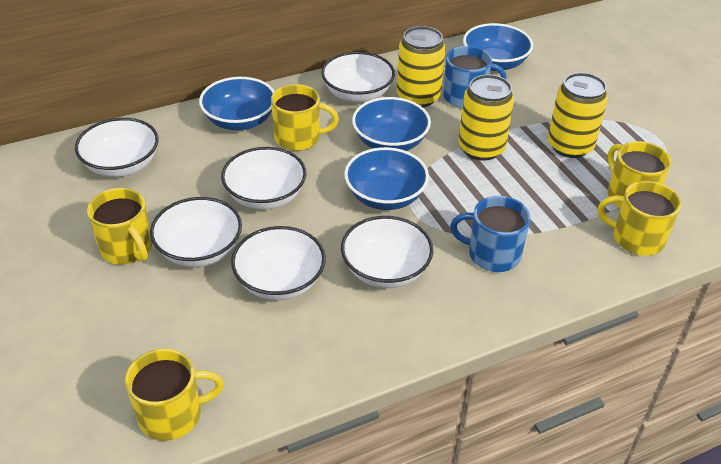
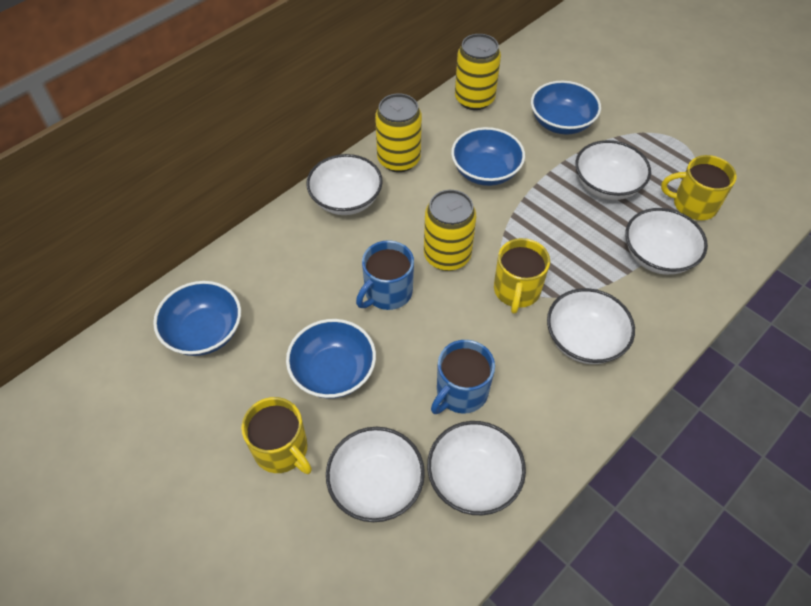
yellow mug: [87,188,152,265] [125,348,224,441] [271,84,339,151] [598,181,681,255] [607,141,671,208] = 5 -> [241,397,312,474] [494,238,550,314] [661,155,737,220] = 3

